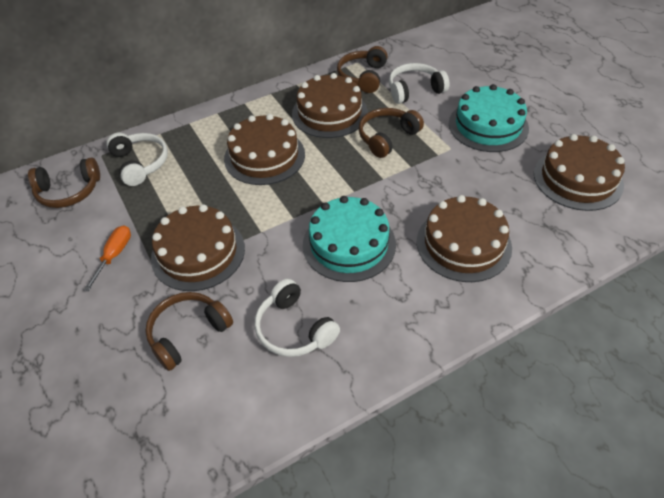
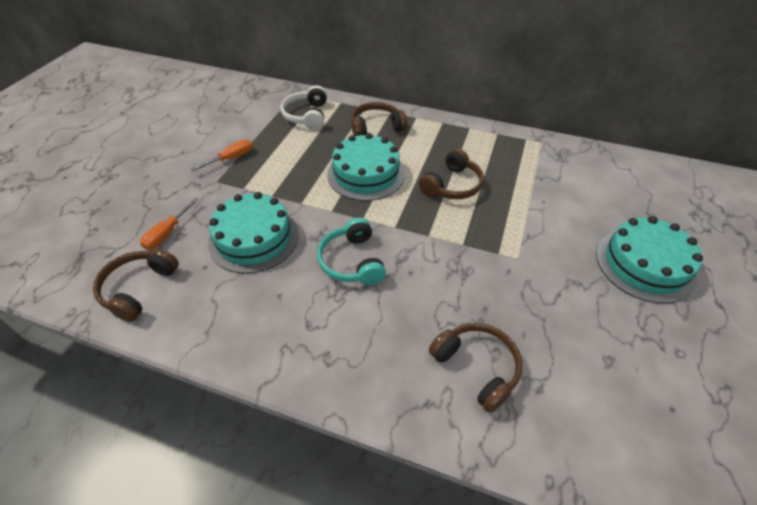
brown cake: [151,204,245,291] [224,114,305,185] [292,73,368,138] [417,195,512,282] [534,134,625,211] = 5 -> none = 0
orange screwdriver: [84,225,131,291] = 1 -> [140,197,199,250] [191,139,253,171] = 2
turquoise cake: [303,196,396,282] [449,84,529,152] = 2 -> [208,192,299,274] [327,133,405,201] [596,216,703,304] = 3
turquoise headphones: none = 0 -> [317,218,386,285] = 1
white headphones: [106,132,168,186] [254,279,340,357] [389,63,449,104] = 3 -> [281,85,327,130] = 1

